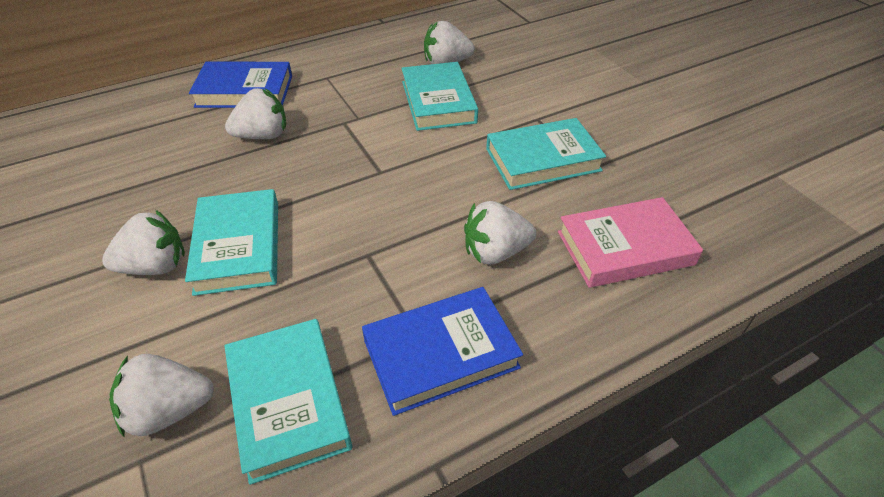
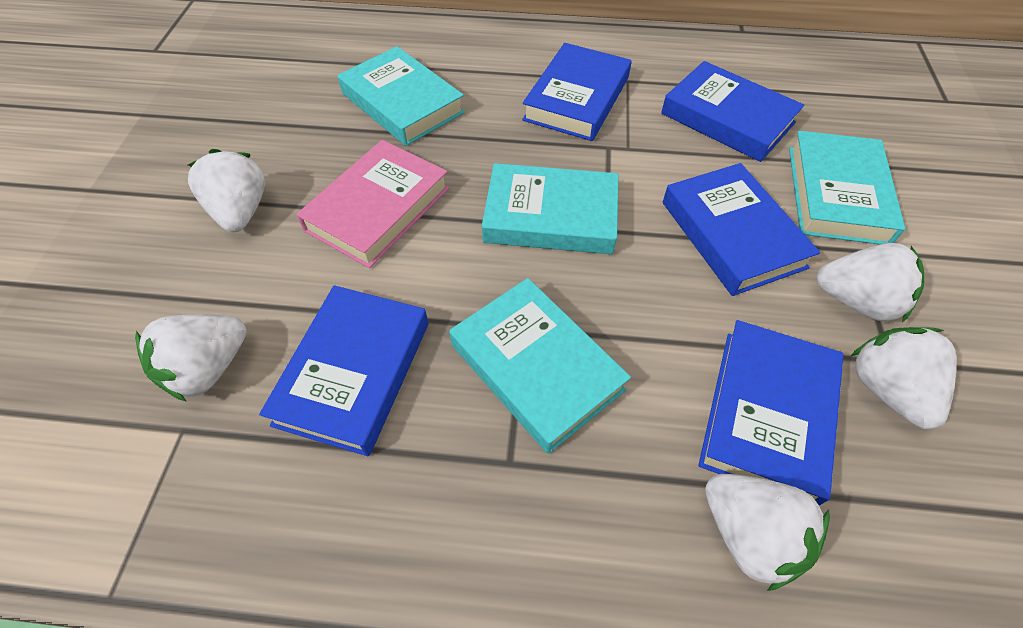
blue book: [189,62,292,108] [362,287,523,416] = 2 -> [259,285,429,456] [522,43,632,141] [661,61,804,162] [663,163,820,296] [699,320,844,506] = 5

